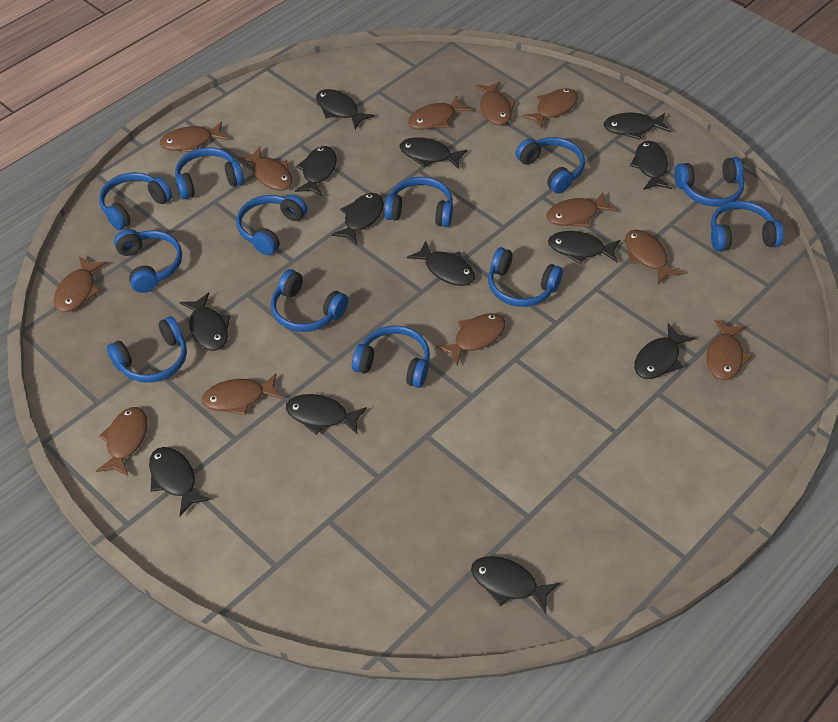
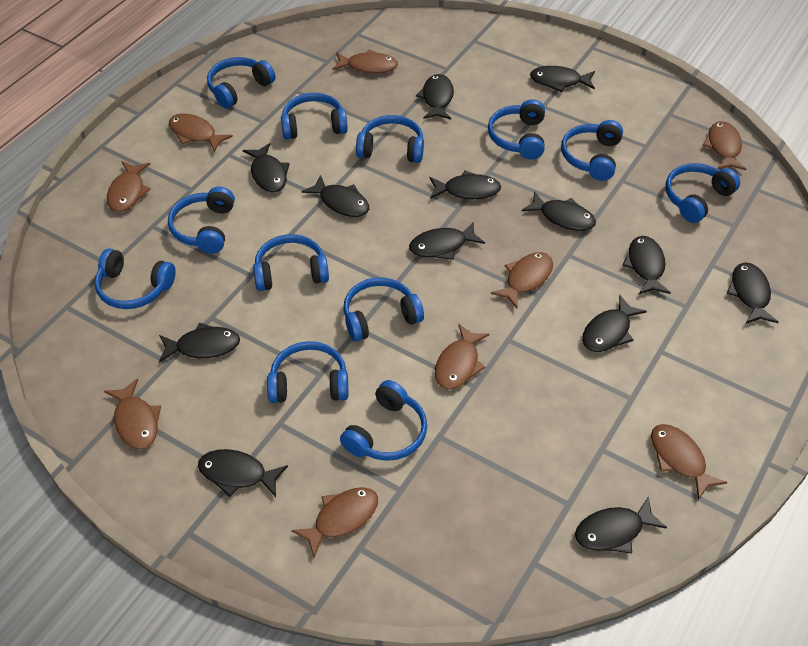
brown fish: [54,256,107,312] [96,407,148,477] [160,122,228,152] [202,373,282,415] [237,147,293,190] [408,95,472,130] [436,313,506,365] [474,81,516,125] [522,88,578,129] [546,192,616,227] [625,230,683,284] [706,319,752,380] = 12 -> [104,379,161,449] [107,161,151,212] [169,114,233,153] [291,487,378,557] [333,49,398,73] [435,324,490,389] [491,252,553,308] [651,424,727,500] [702,121,746,170] = 9

